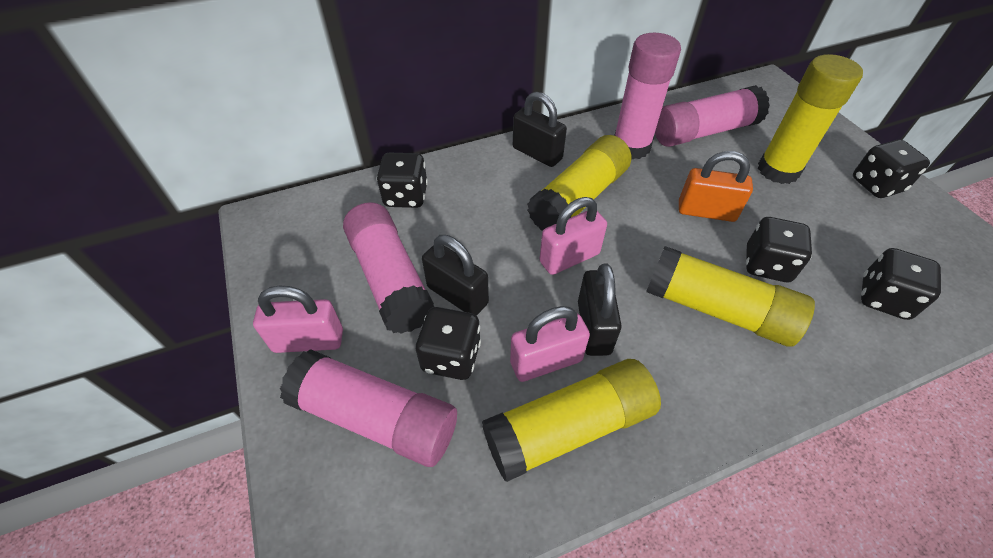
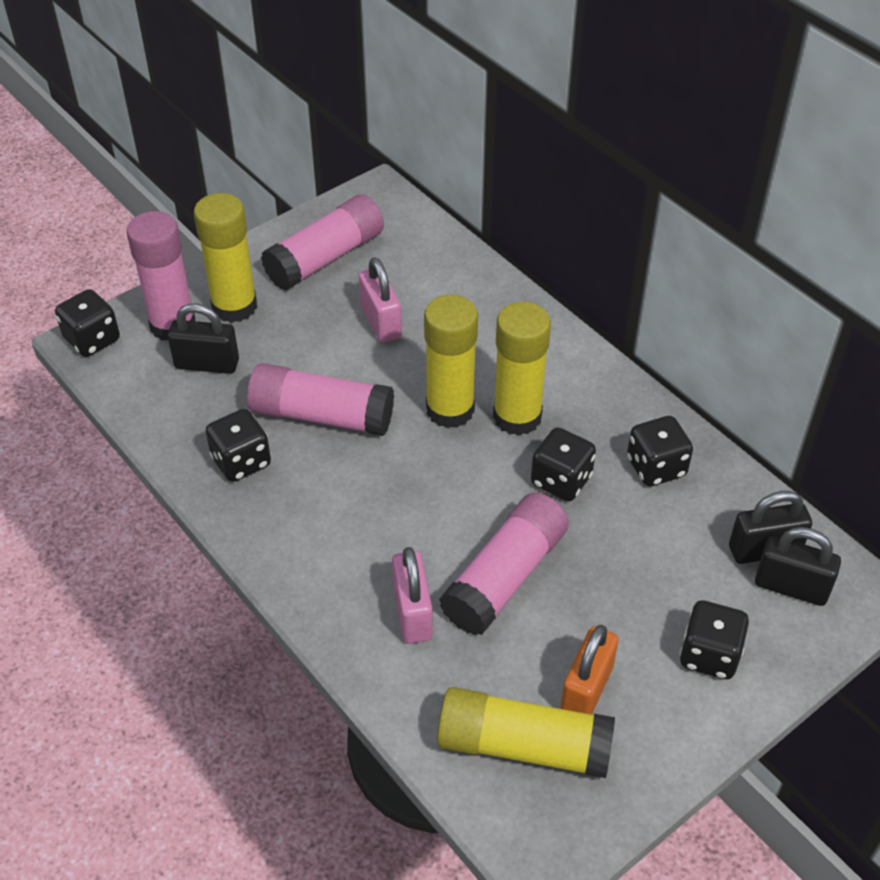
pink padlock: [253,286,343,353] [510,306,590,382] [539,197,607,275] = 3 -> [359,257,402,343] [392,547,433,644] = 2

